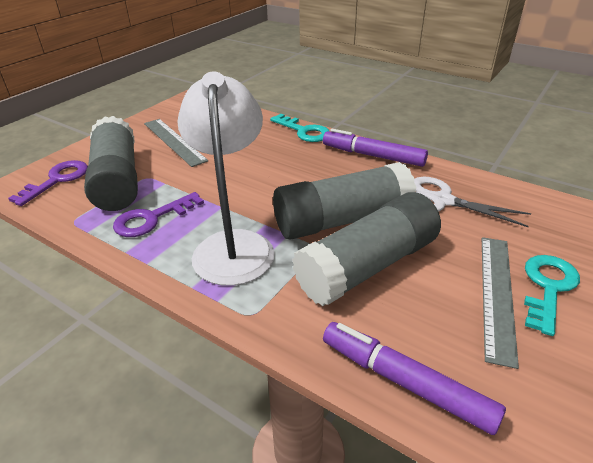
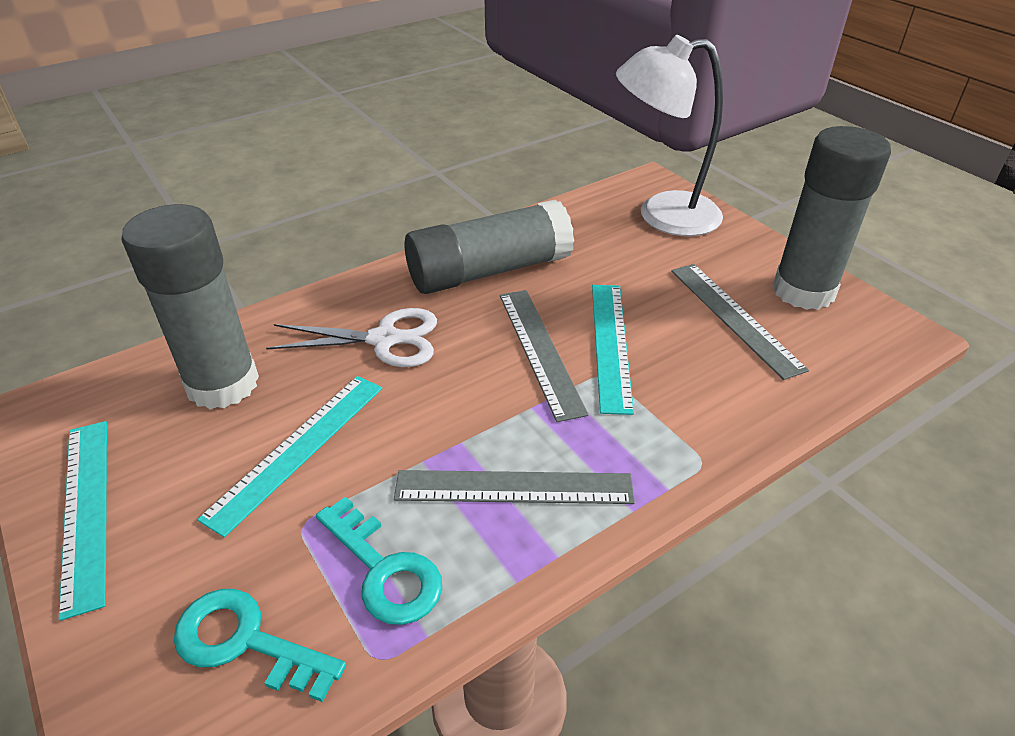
grey ruler: [144,119,208,167] [482,237,519,369] = 2 -> [394,470,635,504] [500,290,588,422] [671,264,809,380] = 3
purple key: [8,160,88,206] [113,192,204,237] = 2 -> none = 0
purple marker: [323,129,428,167] [323,322,506,435] = 2 -> none = 0
turquoise ruler: none = 0 -> [59,421,107,621] [197,376,382,537] [592,285,634,415] = 3

